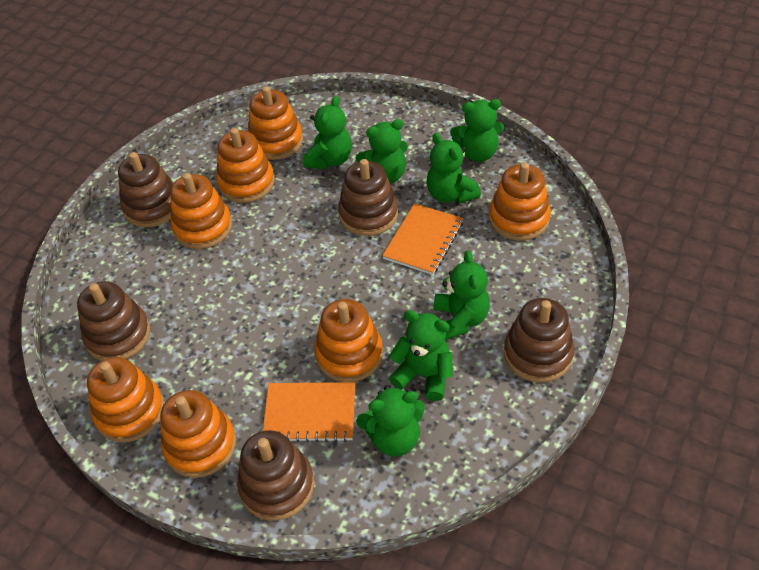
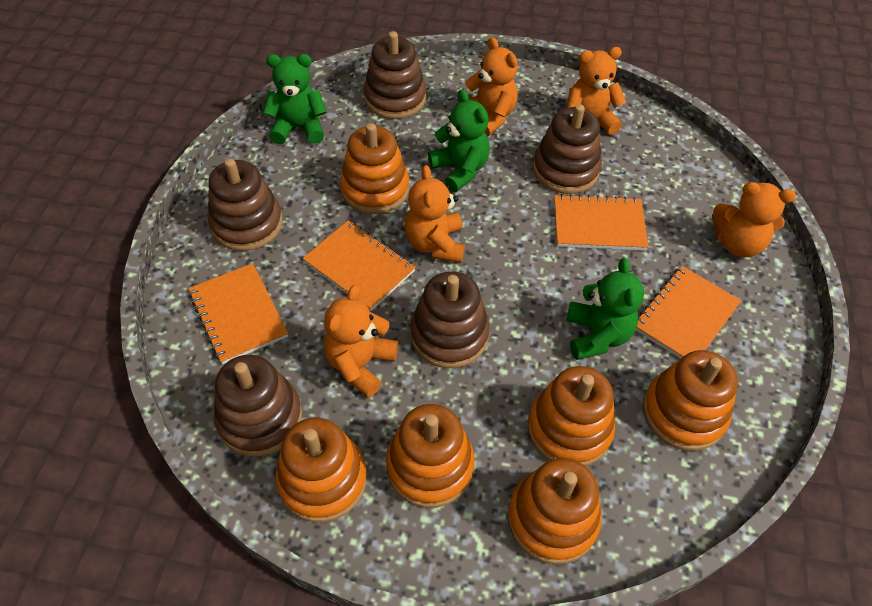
green teddy bear: [303,96,352,169] [356,119,408,184] [356,385,425,457] [389,310,453,401] [426,133,481,204] [434,250,490,340] [450,99,504,162] = 7 -> [263,54,327,144] [428,89,490,192] [567,258,644,360] = 3
orange notebook: [263,382,355,442] [382,203,463,275] = 2 -> [188,263,288,364] [302,220,416,311] [554,194,648,250] [636,266,741,359] = 4
orange stacking toy: [87,357,164,442] [160,390,236,478] [170,173,232,249] [216,128,275,203] [248,86,303,160] [314,299,383,382] [489,162,551,240] = 7 -> [275,418,367,522] [340,123,409,214] [386,404,475,508] [508,458,602,565] [528,366,615,466] [643,350,738,451] = 6
orange teddy bear: none = 0 -> [324,285,398,398] [404,165,465,263] [458,37,518,137] [566,47,626,135] [712,182,796,257] = 5

